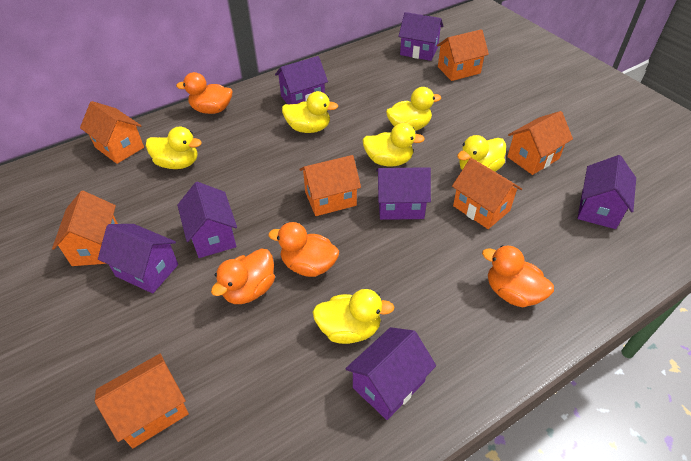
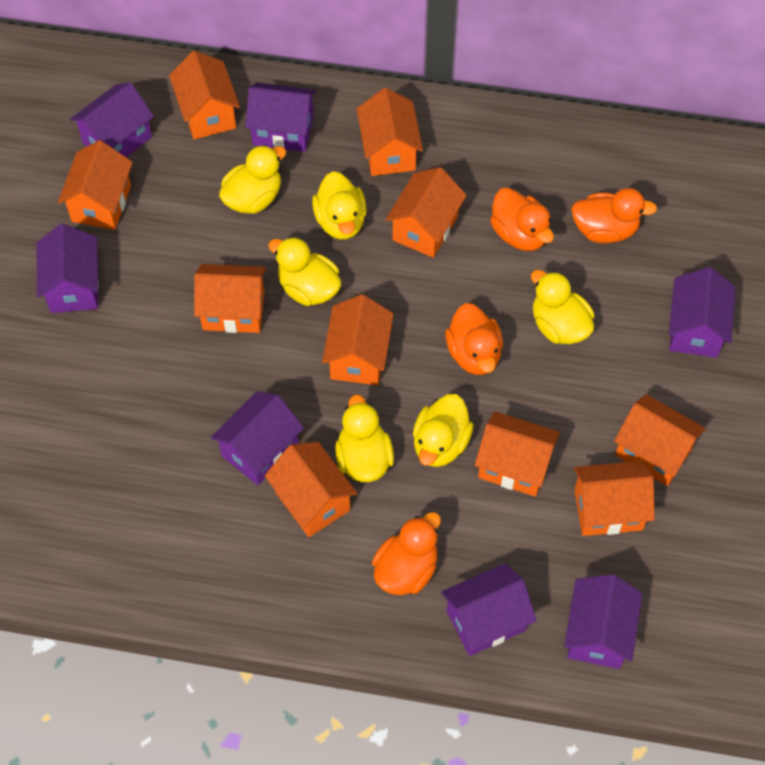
orange house: [52,191,118,266] [80,101,144,164] [95,354,189,448] [299,155,361,216] [437,29,489,81] [452,158,522,229] [507,111,573,175] = 7 -> [58,140,133,230] [169,51,240,140] [194,264,266,333] [265,442,357,537] [322,294,394,385] [357,88,423,176] [386,167,467,258] [475,411,560,497] [574,461,655,536] [614,394,706,486] = 10

